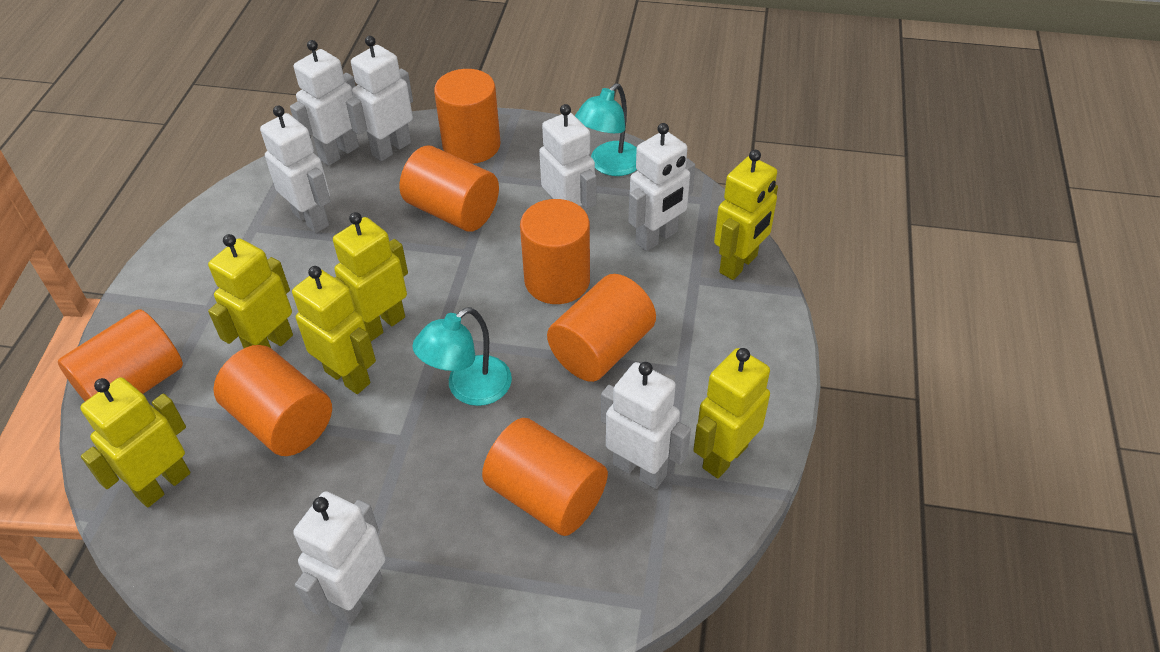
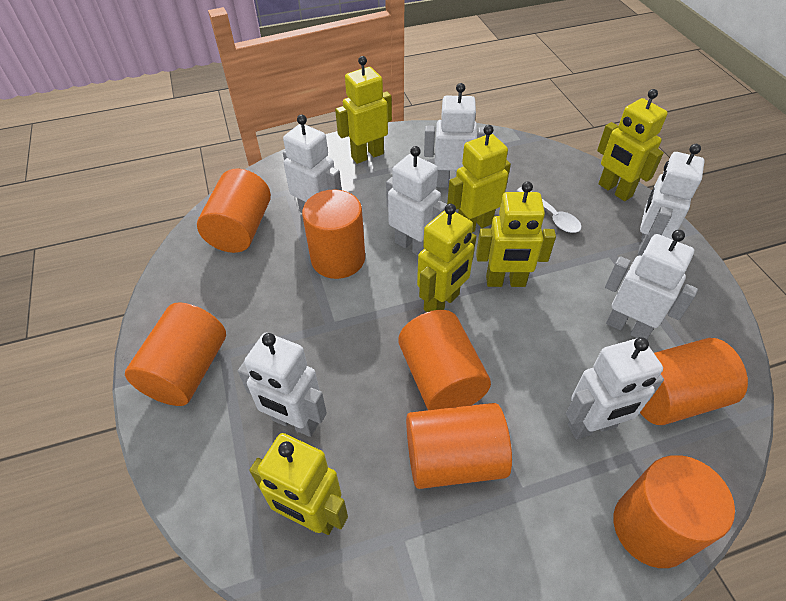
turquoise lamp: [412,307,512,406] [575,84,637,176] = 2 -> none = 0
white spoon: none = 0 -> [517,187,581,233] = 1

